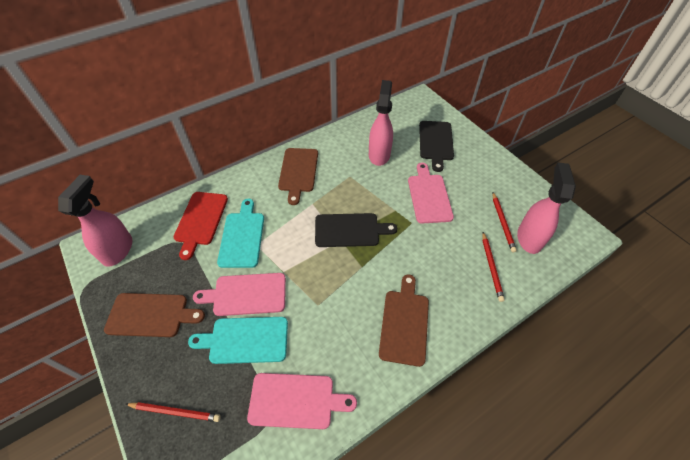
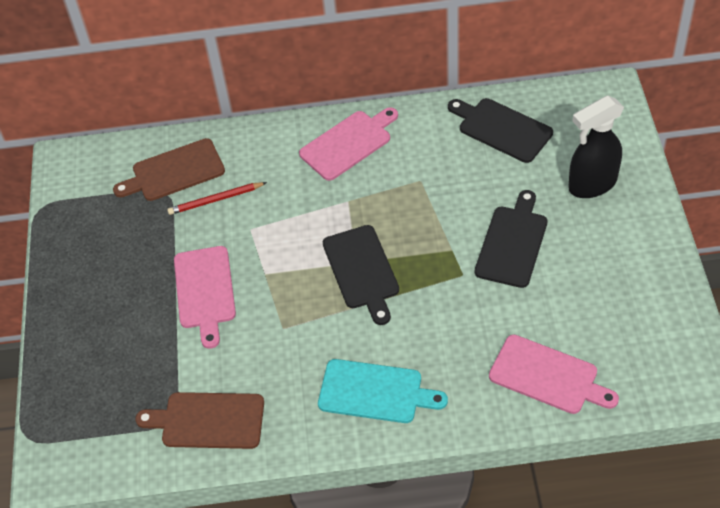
black cutting board: [315,213,397,247] [419,121,454,172] = 2 -> [323,225,399,325] [448,98,553,163] [475,190,547,288] = 3
black spray bottle: none = 0 -> [569,95,624,198] = 1
brown cutting board: [104,293,205,337] [278,148,318,205] [379,274,429,367] = 3 -> [113,138,225,201] [135,392,264,449] = 2
pink spray bottle: [58,175,133,267] [369,80,393,166] [517,162,576,254] = 3 -> none = 0
red cutting board: [174,192,228,260] = 1 -> none = 0
red pencil: [126,402,221,422] [482,232,505,302] [492,193,517,253] = 3 -> [167,182,267,215] = 1
turquoise cutting board: [188,317,288,364] [217,199,264,268] = 2 -> [318,359,448,423] = 1

